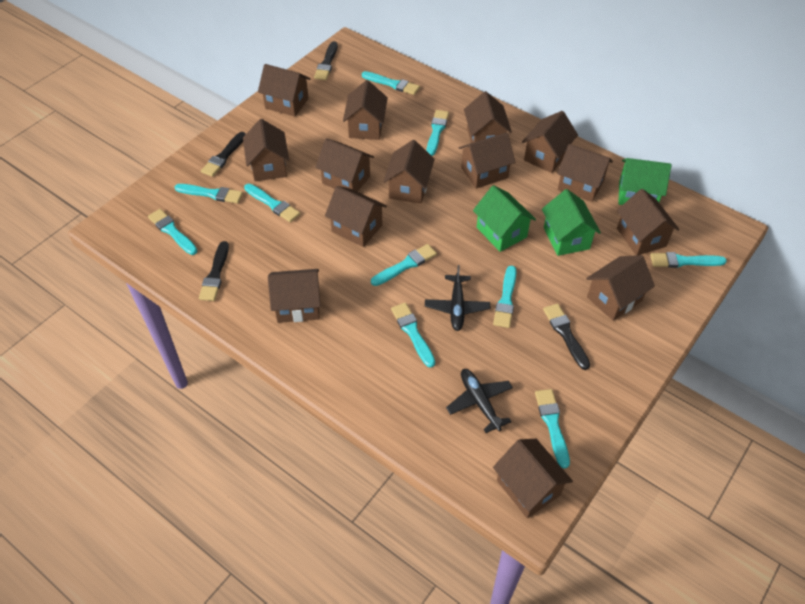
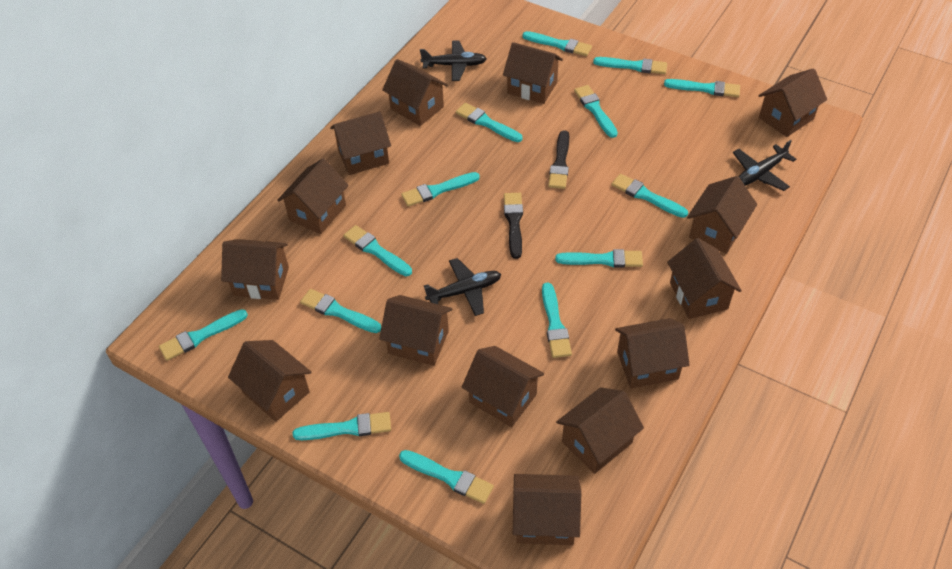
black brush: [199,241,229,301] [201,132,246,177] [314,41,338,80] [543,303,590,370] = 4 -> [504,193,523,259] [548,130,569,189] = 2
black plane: [425,265,490,331] [446,369,513,433] = 2 -> [420,40,487,81] [424,258,501,316] [733,140,796,191] = 3
green house: [473,185,536,252] [542,189,601,256] [618,158,672,205] = 3 -> none = 0
turquoise brush: [148,209,197,255] [175,184,243,204] [244,184,300,222] [362,71,420,95] [371,244,437,286] [391,303,435,368] [426,110,449,156] [493,266,517,328] [535,389,570,469] [650,252,727,268] = 10 -> [159,309,248,360] [293,412,391,440] [300,289,381,333] [344,225,412,276] [399,450,494,504] [401,172,480,206] [456,103,522,142] [522,31,592,56] [542,282,572,358] [555,249,643,268] [574,85,618,138] [593,57,667,74] [611,174,688,218] [664,79,740,97] = 14

